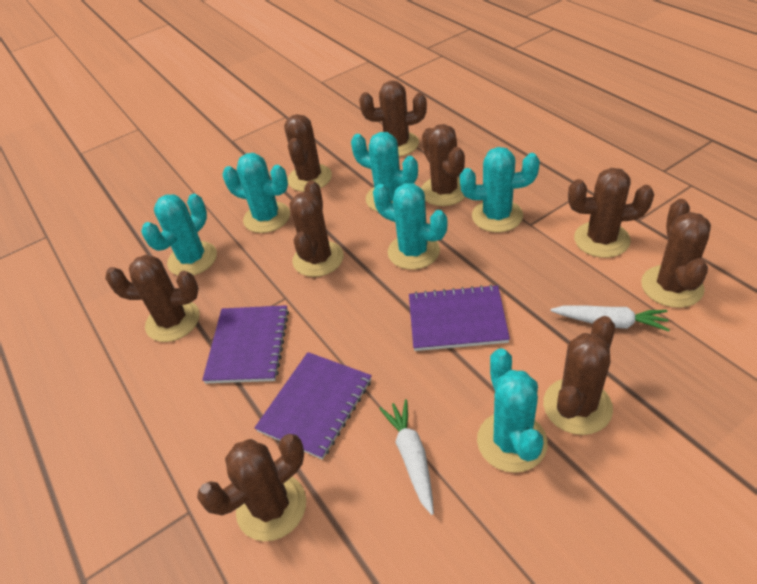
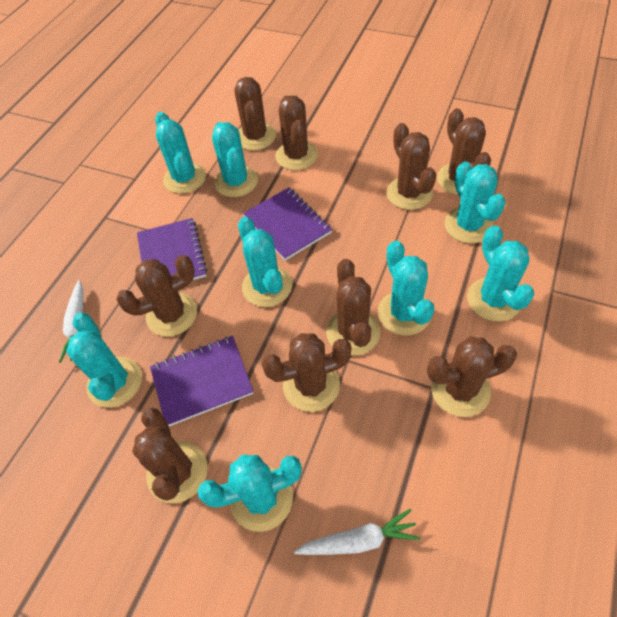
turquoise cactus: [141,194,217,276] [222,153,290,233] [351,132,418,212] [373,183,448,270] [460,147,540,232] [477,348,547,473] = 6 -> [66,313,142,407] [155,112,206,194] [197,455,302,532] [212,122,258,197] [238,217,292,307] [378,241,435,335] [444,162,505,243] [467,226,534,321] = 8

